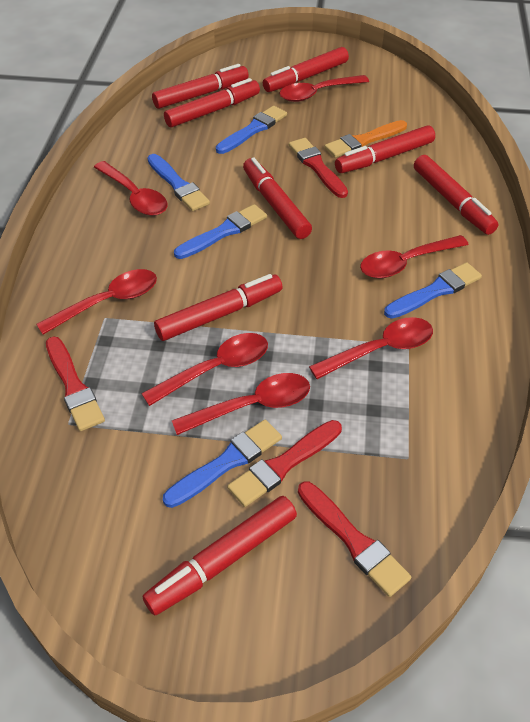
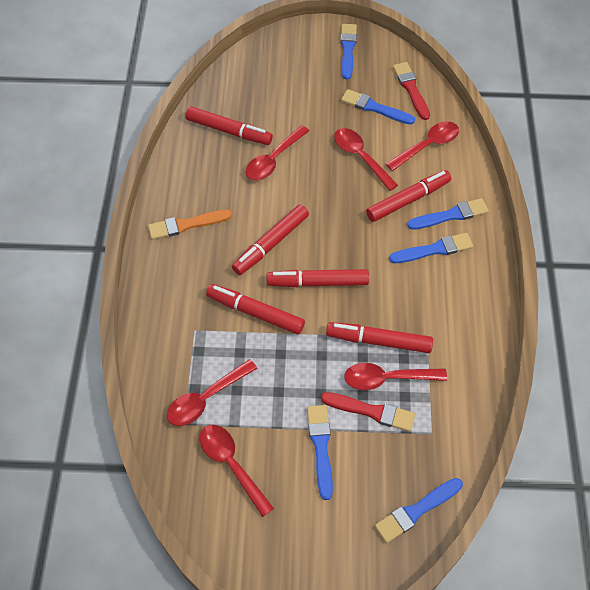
blue brush: [147,154,210,211] [163,420,282,508] [174,204,267,259] [216,106,287,154] [384,262,482,319] = 5 -> [307,405,333,500] [340,24,357,80] [341,89,415,125] [375,478,463,543] [389,233,473,263] [407,198,489,230] = 6
red brush: [46,336,105,431] [227,420,342,507] [289,138,348,198] [298,482,411,597] = 4 -> [321,392,415,432] [393,62,430,120] = 2
red marker: [142,496,297,615] [152,64,249,109] [154,274,283,341] [164,78,260,127] [243,157,312,239] [263,47,349,92] [335,125,435,173] [414,155,498,235] = 8 -> [185,106,273,145] [206,284,305,334] [232,205,309,275] [267,269,369,287] [326,322,433,353] [366,170,451,222] = 6
red spoon: [36,269,157,335] [94,161,167,216] [141,333,268,406] [172,373,310,435] [279,75,369,102] [309,317,433,379] [360,235,468,278] = 7 -> [167,359,257,426] [200,425,274,517] [246,125,309,180] [334,128,398,191] [344,363,447,390] [386,122,459,171] = 6

